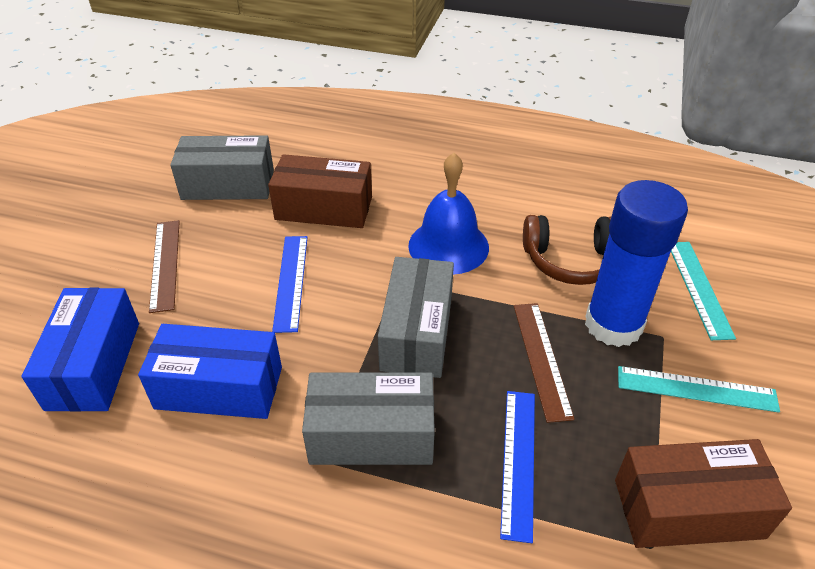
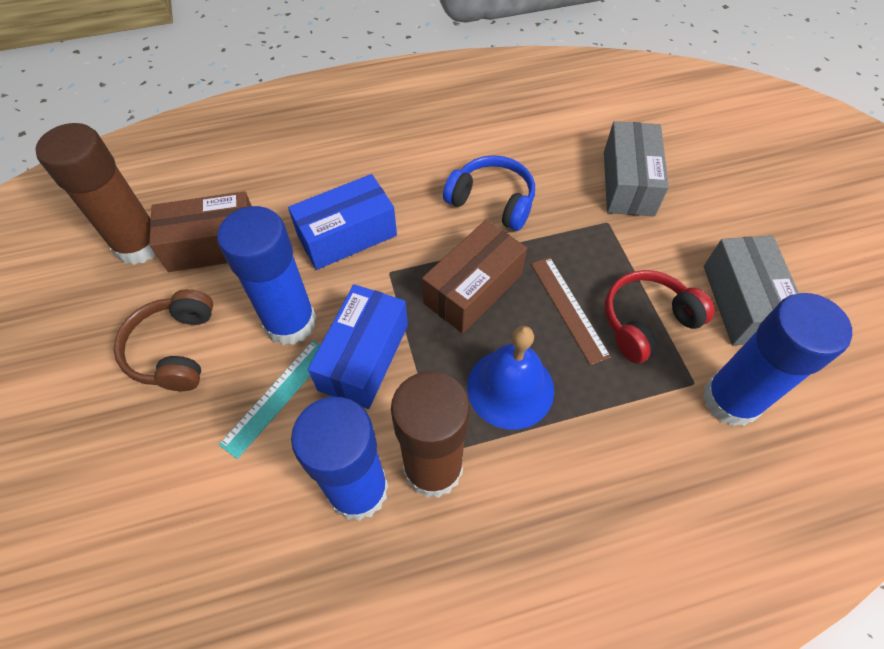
blue glue stick: [585,180,688,347] = 1 -> [217,206,316,345] [291,397,389,521] [702,293,852,427] = 3
blue headphones: none = 0 -> [443,155,535,231] = 1
blue ruler: [272,236,307,333] [500,391,535,543] = 2 -> none = 0
brown glue stick: none = 0 -> [35,123,155,265] [391,371,470,498] = 2
brown ruler: [149,220,180,313] [514,303,575,423] = 2 -> [531,257,611,366] = 1
grey box: [170,135,274,200] [302,373,435,465] [378,257,454,378] = 3 -> [604,121,669,216] [704,236,799,345] = 2
red headphones: none = 0 -> [605,270,715,364] = 1
turquoise ruler: [618,366,780,412] [671,242,736,340] = 2 -> [219,340,320,459] = 1

